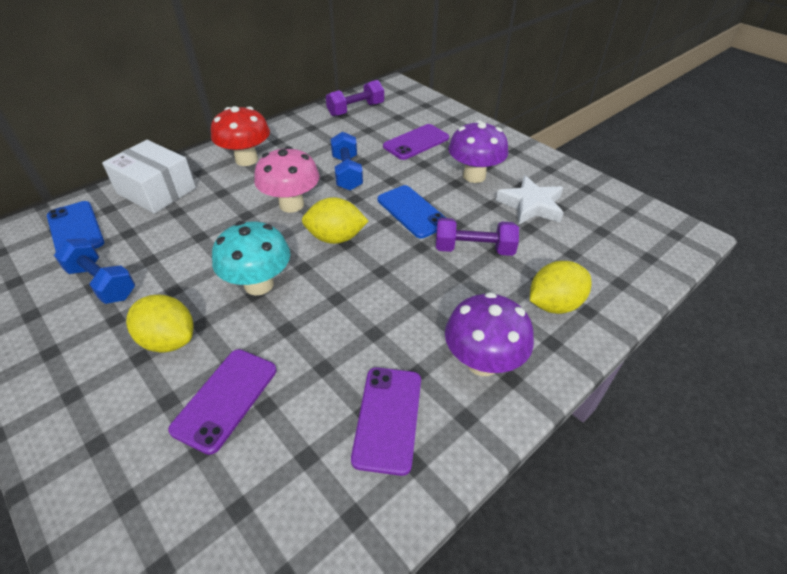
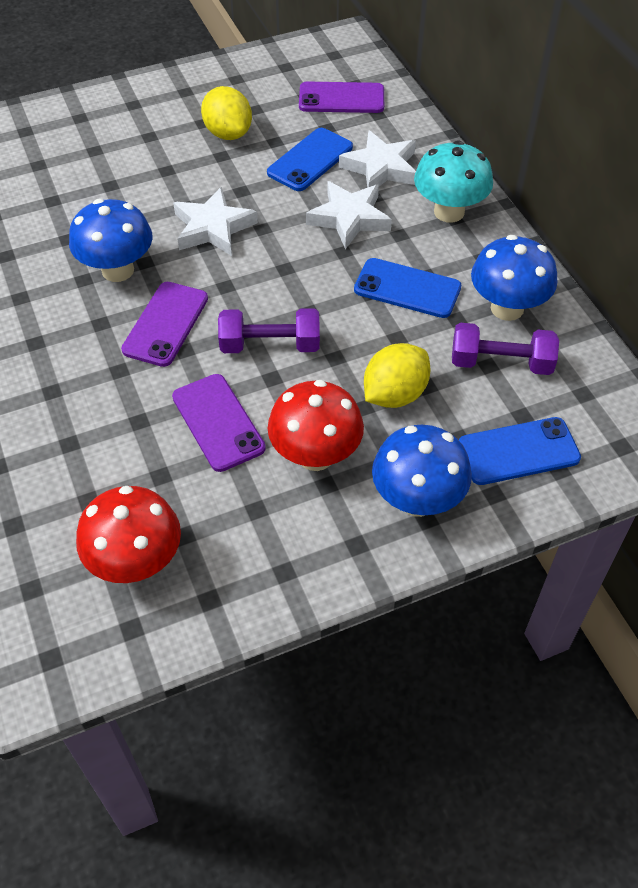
blue dumbbell: [54,238,135,304] [331,131,363,191] = 2 -> none = 0
blue mushroom: none = 0 -> [69,199,153,282] [372,425,472,517] [471,235,558,321] = 3
blue phone: [47,201,104,251] [378,185,446,238] = 2 -> [267,128,353,191] [354,258,461,318] [459,417,581,485] = 3
pink mushroom: [254,146,320,213] = 1 -> none = 0
purple mushroom: [445,292,534,376] [448,120,508,183] = 2 -> none = 0
red mushroom: [211,106,270,166] = 1 -> [76,486,181,583] [268,380,364,471] = 2
white box: [102,140,196,214] = 1 -> none = 0
white star: [496,175,564,225] = 1 -> [173,187,258,256] [306,181,392,249] [339,130,416,188] = 3
yellow lemon: [126,295,193,353] [302,197,368,244] [530,261,592,314] = 3 -> [201,86,252,140] [364,343,431,408] = 2

